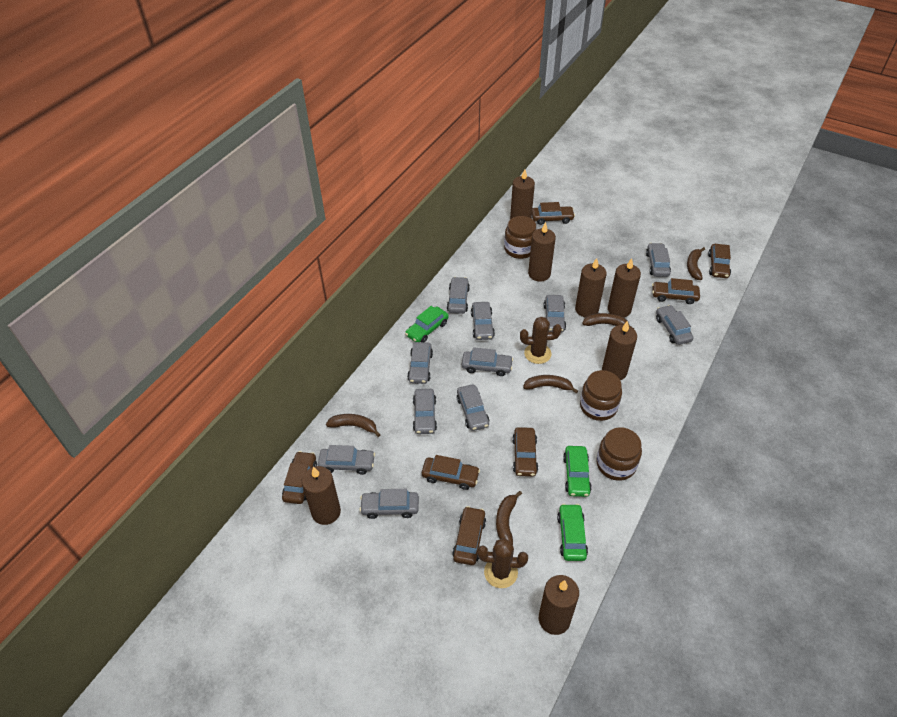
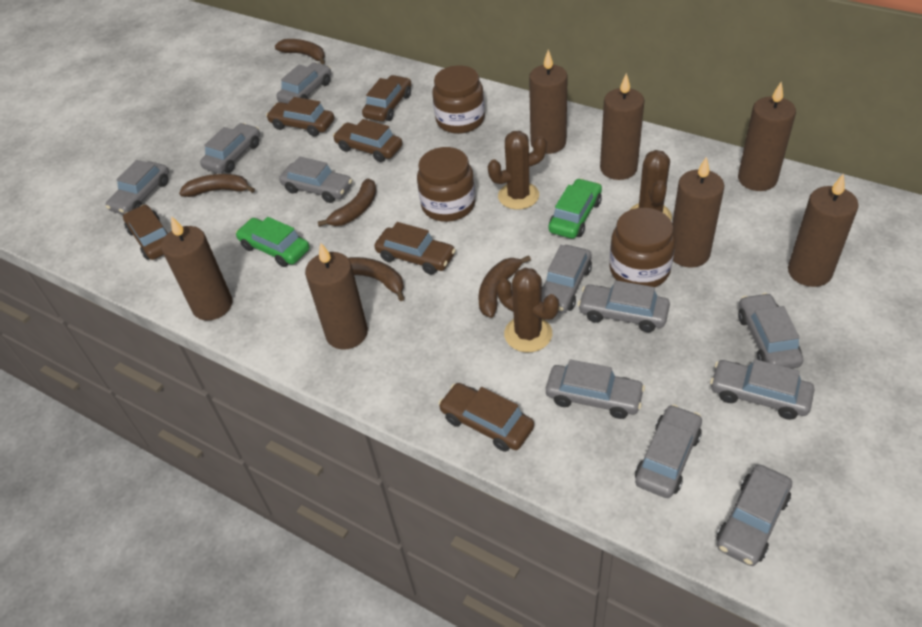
brown cactus: [477,538,528,588] [520,317,562,364] = 2 -> [488,131,547,210] [497,268,559,352] [630,150,672,220] = 3
brown car: [282,451,317,504] [422,455,480,490] [452,506,486,565] [512,427,538,477] [532,202,575,225] [652,278,700,304] [708,244,731,278] = 7 -> [123,205,168,260] [266,97,334,136] [333,119,403,162] [362,75,411,122] [374,222,456,275] [438,383,534,452] = 6
green car: [405,306,449,342] [557,504,588,561] [563,446,592,497] = 3 -> [236,217,309,267] [549,178,602,239] = 2

